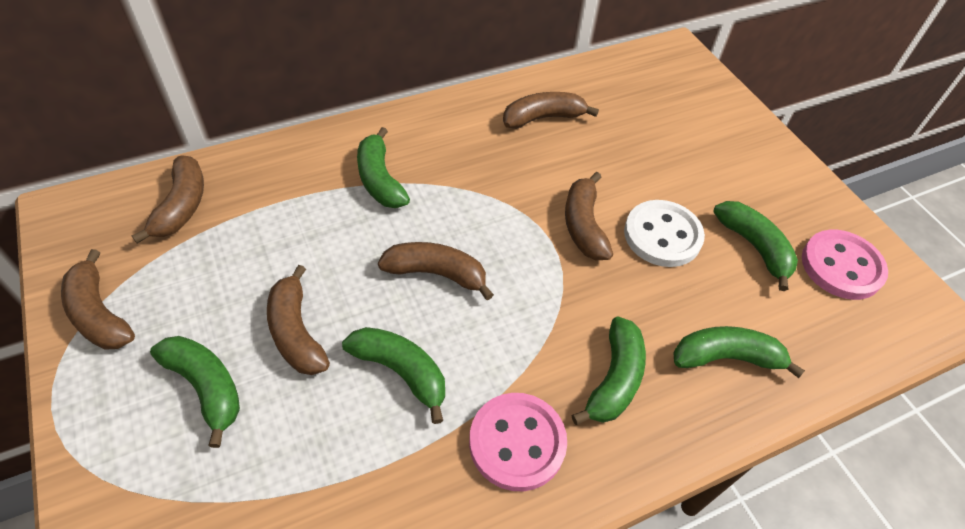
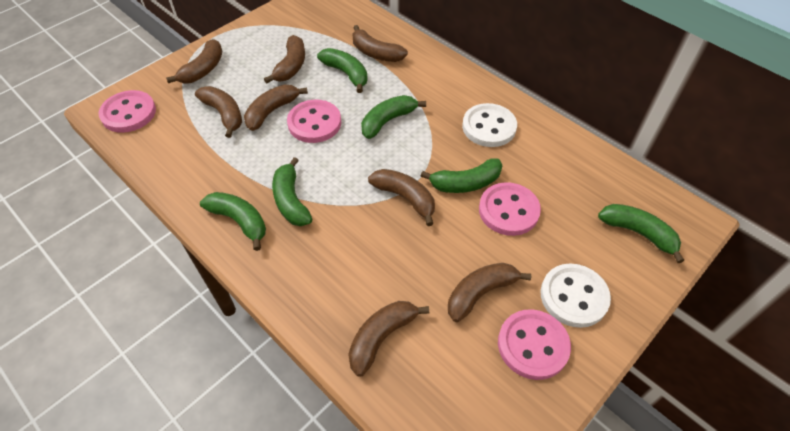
brown banana: [61,249,135,350] [132,155,204,244] [267,265,330,375] [378,242,494,301] [503,92,599,129] [565,172,613,260] = 6 -> [166,39,222,83] [195,86,242,138] [244,85,308,131] [264,35,305,84] [348,301,429,377] [352,25,408,62] [368,169,435,226] [448,263,531,322] = 8
pink button: [469,393,567,491] [802,230,888,300] = 2 -> [98,90,156,133] [287,100,341,143] [479,182,541,236] [498,309,571,380] = 4
white button: [624,200,705,267] = 1 -> [462,103,517,147] [541,264,611,328] = 2

